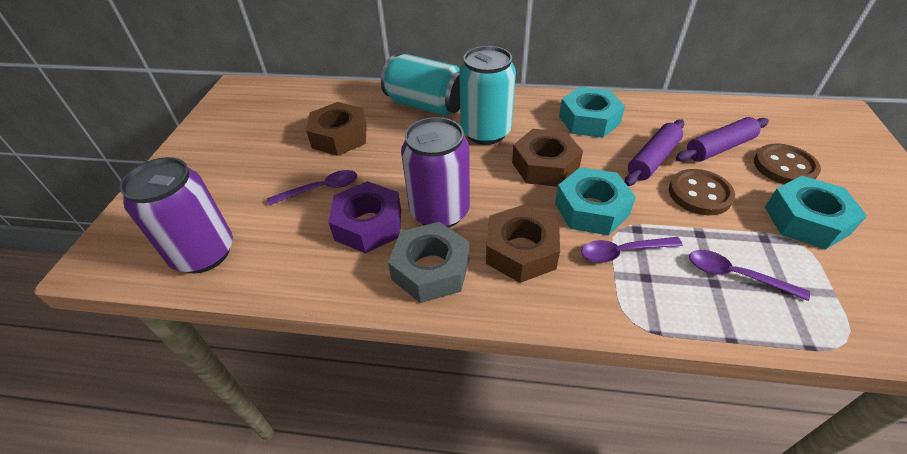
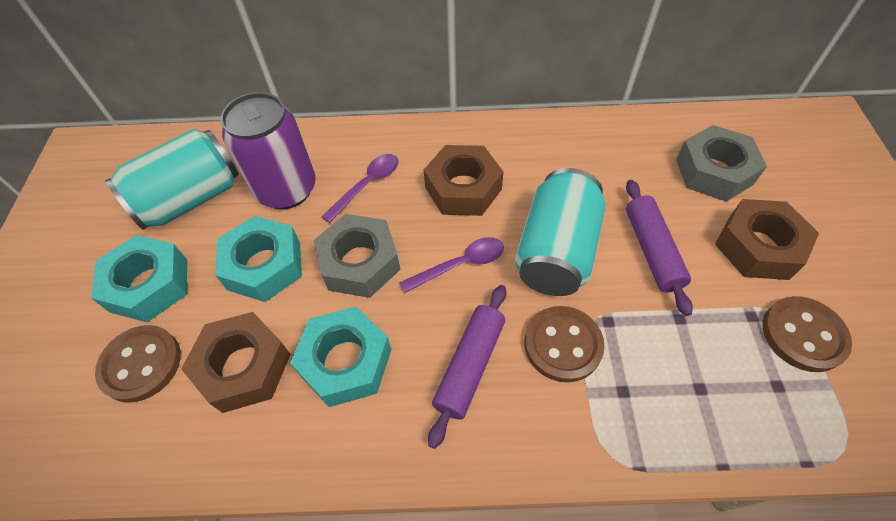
brown button: [669,169,735,215] [754,144,821,184] = 2 -> [95,325,181,403] [524,306,605,382] [762,296,852,372] = 3
grey nut: [388,222,469,303] = 1 -> [314,214,401,298] [676,125,767,202] = 2
purple can: [119,157,233,273] [401,117,470,228] = 2 -> [221,92,316,209] = 1
purple nut: [328,181,401,253] = 1 -> none = 0
purple spoon: [267,170,357,205] [581,237,683,263] [689,250,810,301] = 3 -> [321,154,399,223] [399,237,504,293] = 2

